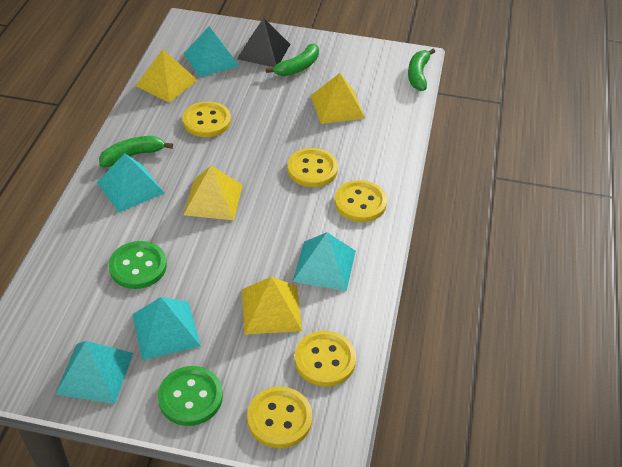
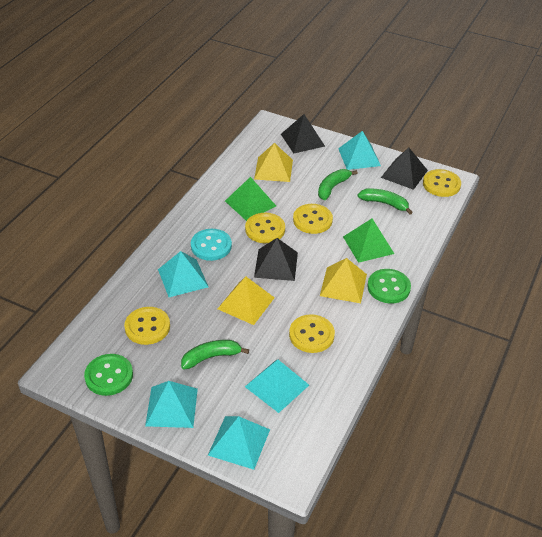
black pyramid: [237,18,290,67] = 1 -> [254,238,298,281] [281,114,325,154] [381,148,428,190] = 3
green pyramid: none = 0 -> [225,177,276,221] [343,219,394,263] = 2
turquoise button: none = 0 -> [191,229,232,261] = 1
yellow pyramid: [136,49,197,103] [183,166,242,220] [242,277,302,335] [311,73,365,124] = 4 -> [218,277,275,325] [254,143,293,182] [320,258,367,303] = 3

